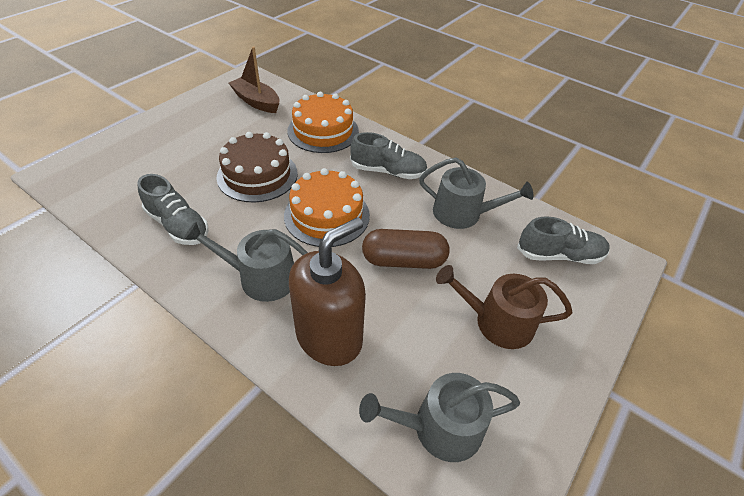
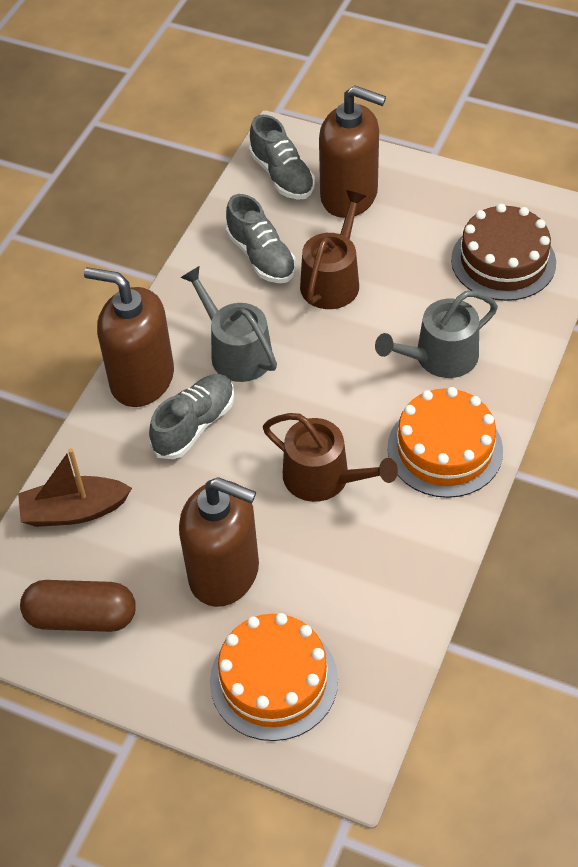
brown soap dispenser: [289,217,366,366] = 1 -> [84,267,174,407] [179,477,259,607] [319,85,386,218] = 3
brown watering can: [436,265,572,349] = 1 -> [263,413,398,502] [300,190,366,309] = 2
grey watering can: [184,222,308,302] [359,373,520,462] [419,158,534,229] = 3 -> [180,266,277,382] [375,291,498,378] = 2

